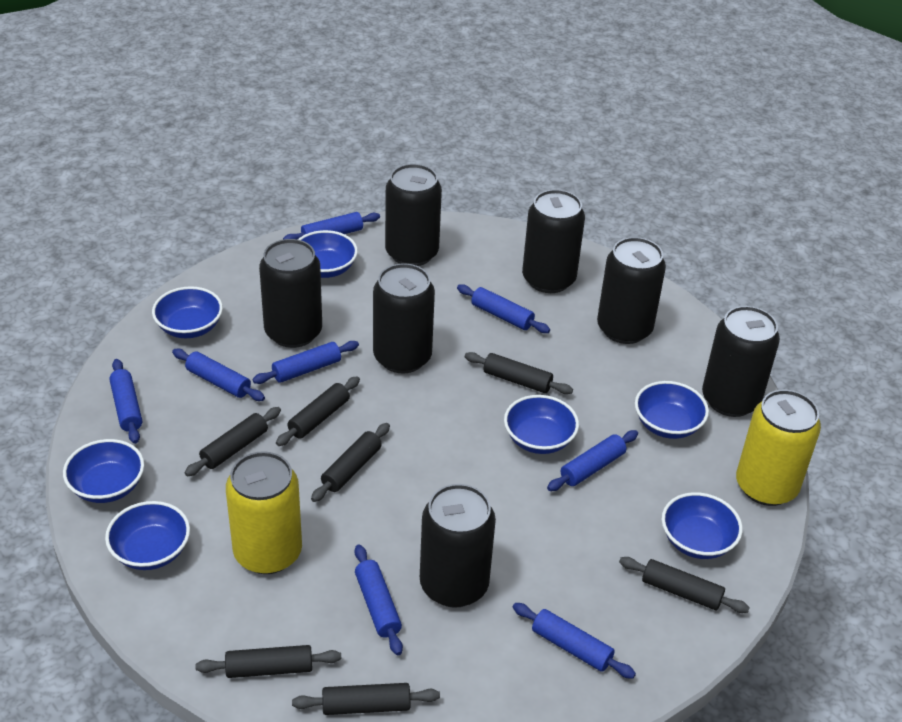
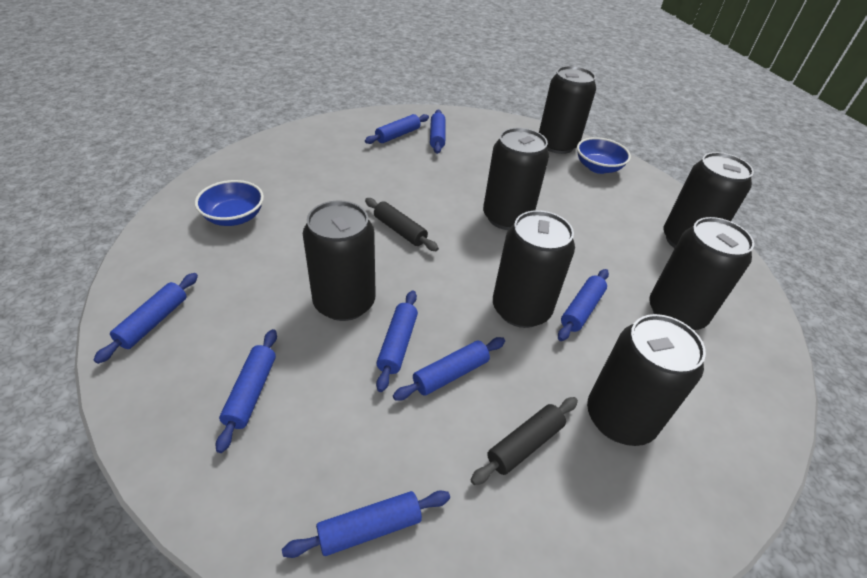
black rolling pin: [184,407,281,476] [195,645,341,678] [276,376,360,446] [292,683,440,715] [311,423,390,502] [465,352,573,394] [619,557,750,613] = 7 -> [365,198,439,251] [471,397,578,485] = 2
blue bowl: [63,439,144,503] [105,501,190,570] [152,286,223,338] [298,230,358,278] [504,395,579,454] [635,381,709,439] [662,492,743,559] = 7 -> [195,180,264,226] [577,137,631,174] = 2
yellow can: [226,451,302,574] [736,390,821,506] = 2 -> none = 0

